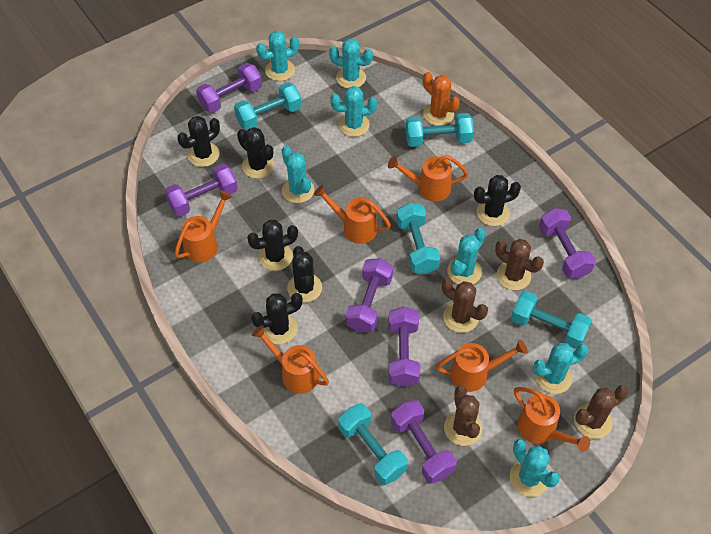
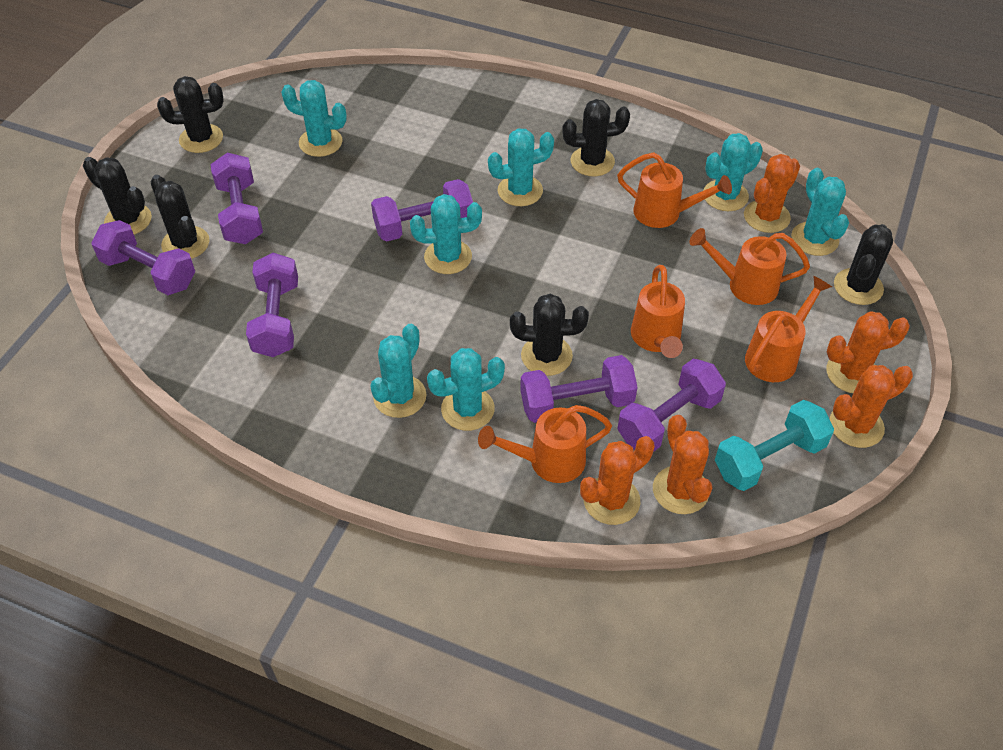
brown cactus: [442,278,488,333] [444,385,482,446] [495,239,544,290] [574,385,628,439] = 4 -> none = 0
orange cactus: [423,72,460,126] = 1 -> [580,436,654,525] [653,415,712,514] [744,154,800,233] [826,311,910,393] [830,365,913,448] = 5
orange watering can: [174,191,232,262] [252,325,329,394] [314,185,391,244] [388,155,468,201] [436,340,528,392] [514,387,590,452] = 6 -> [478,405,612,483] [617,152,732,228] [631,265,685,358] [689,228,810,305] [745,276,832,382] = 5
turquoise dumbbell: [234,82,302,130] [338,403,408,485] [396,203,440,274] [406,113,474,147] [511,291,592,349] = 5 -> [715,400,834,491] = 1

